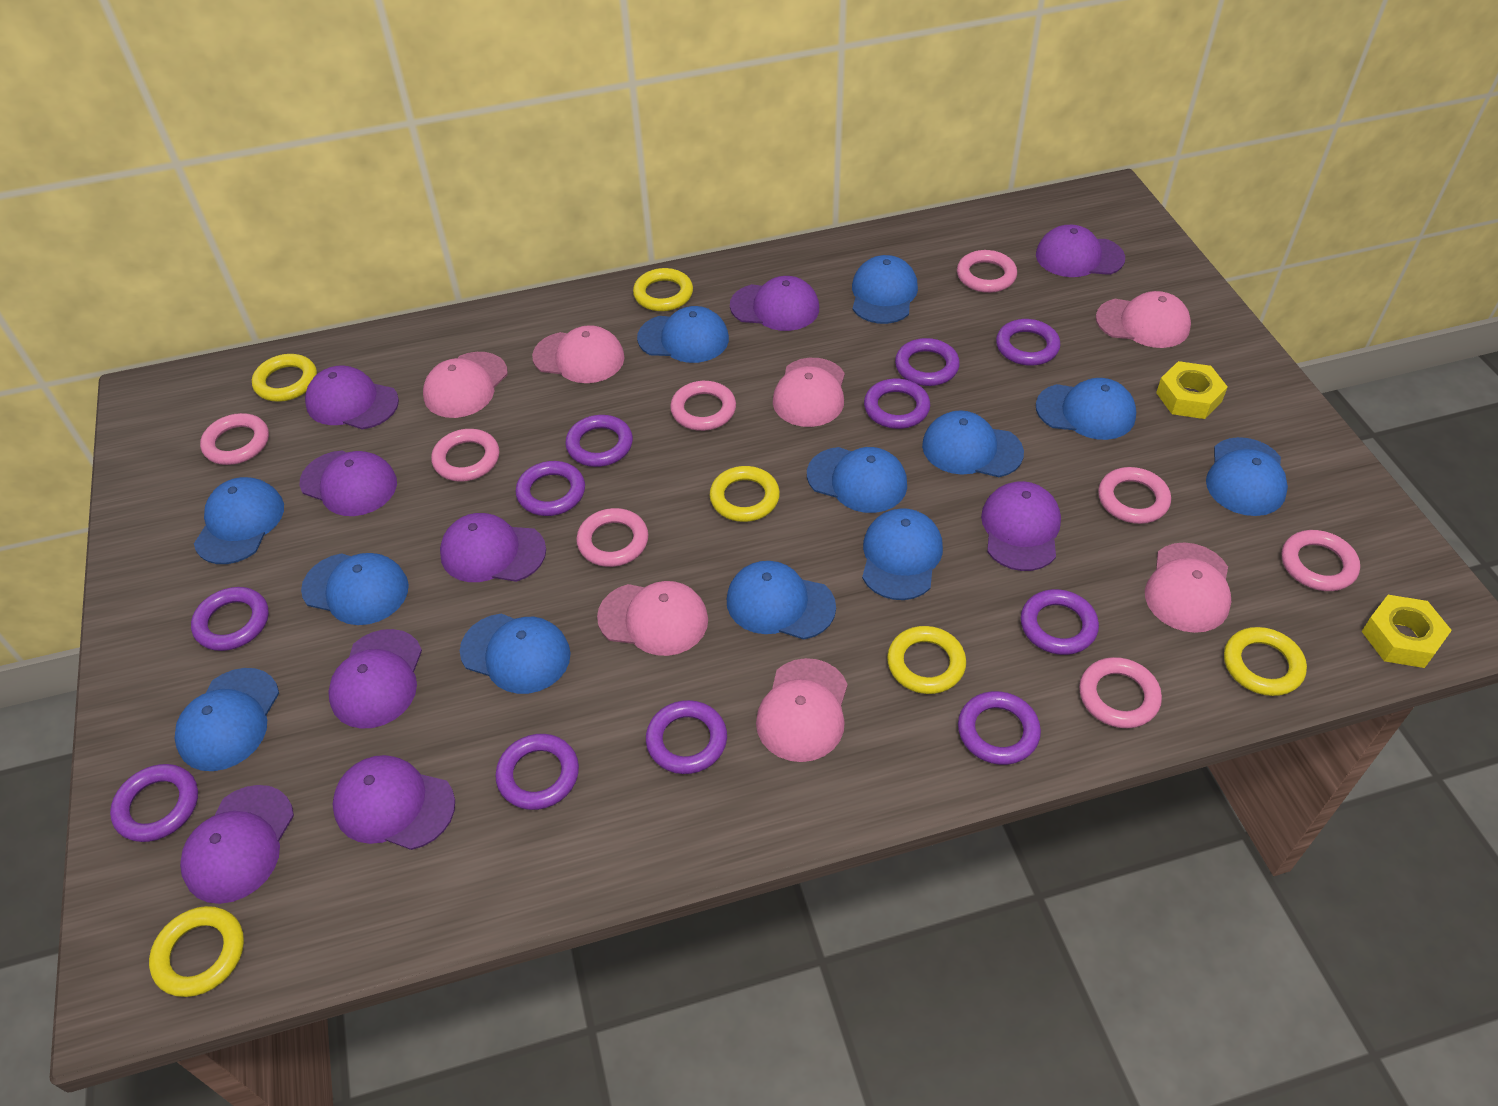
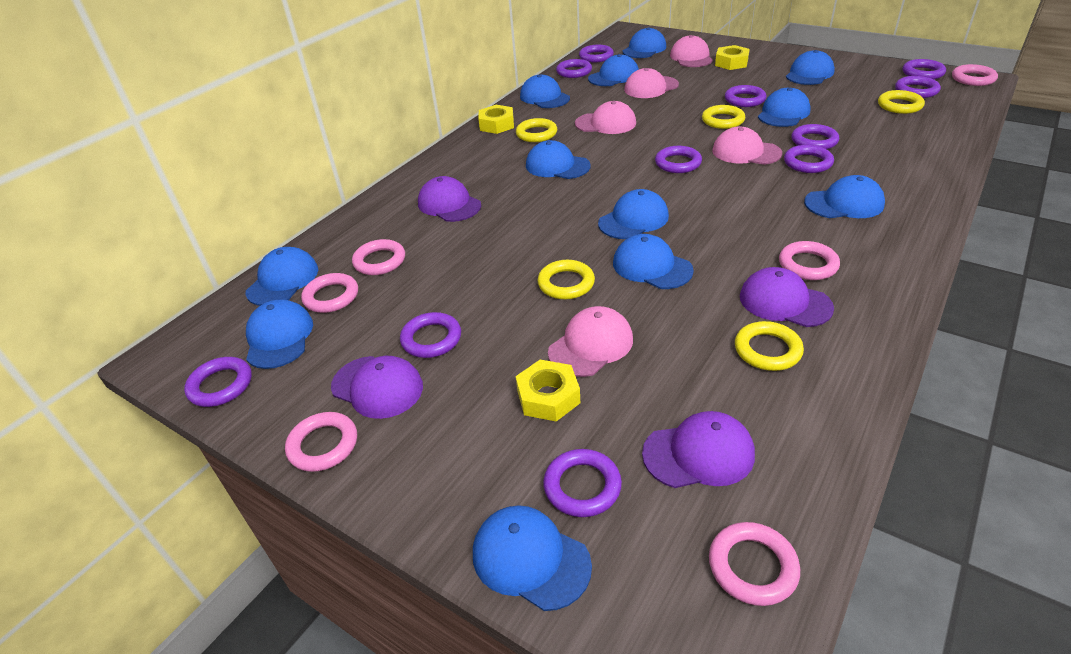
pink cap: [423,352,508,418] [532,325,625,383] [597,581,708,656] [756,658,848,762] [773,358,845,427] [1096,291,1191,348] [1145,542,1231,633] = 7 -> [548,306,633,377] [575,101,636,134] [624,68,679,98] [670,35,713,67] [712,126,782,165] = 5
pink ring: [200,413,269,465] [431,429,499,482] [576,508,648,567] [670,381,736,431] [957,250,1017,293] [1079,657,1162,728] [1098,467,1171,524] [1282,530,1360,591] = 8 -> [285,412,357,472] [301,273,358,313] [352,239,405,275] [709,522,800,606] [779,241,840,280] [952,64,998,86] = 6
purple cap: [180,785,294,904] [300,450,397,516] [305,365,399,429] [328,629,422,729] [333,755,455,850] [440,513,546,582] [730,276,819,331] [981,481,1061,571] [1036,225,1125,277] = 9 -> [331,356,423,419] [418,176,481,222] [642,411,755,488] [740,267,834,327] = 4
yellow nut: [1156,361,1228,419] [1362,595,1452,668] = 2 -> [478,105,514,134] [516,360,580,421] [715,45,750,70] = 3
yellow ring: [149,906,244,997] [252,354,317,402] [633,268,693,311] [710,466,780,522] [887,626,966,694] [1224,627,1307,696] = 6 -> [516,118,557,142] [537,260,595,299] [702,105,745,129] [735,321,804,371] [878,90,925,114] = 5

